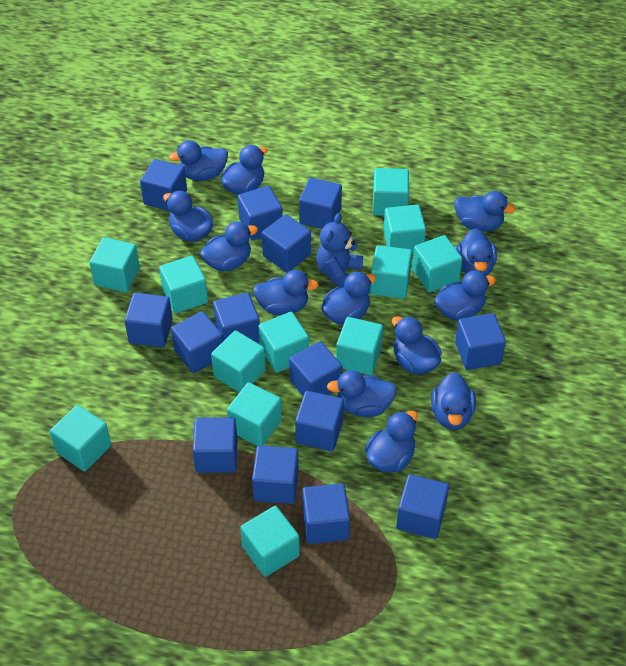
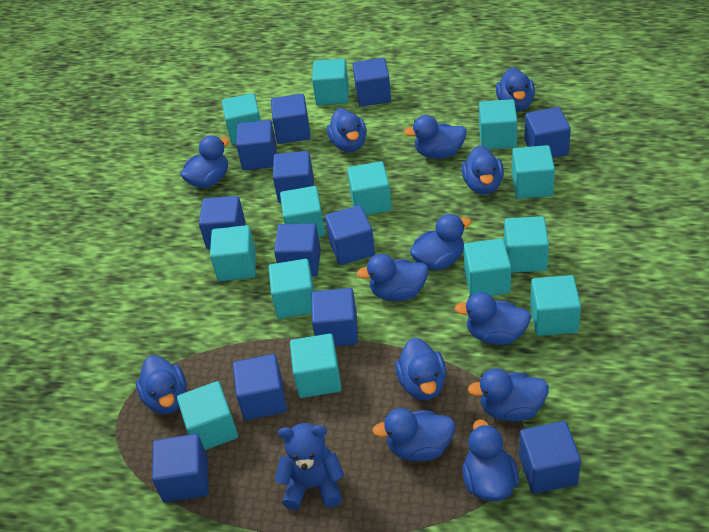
blue cube: [124,293,173,347] [140,159,187,211] [171,311,223,373] [193,417,237,473] [213,292,260,343] [238,186,283,241] [252,445,299,504] [262,214,311,273] [289,341,342,396] [295,391,344,451] [299,178,342,229] [302,483,350,544] [396,474,449,539] [455,313,506,370] = 14 -> [152,434,209,503] [199,196,246,249] [233,354,287,420] [236,120,277,170] [271,94,311,144] [273,151,314,203] [274,223,321,276] [311,288,358,346] [325,205,375,265] [353,58,391,107] [519,421,581,494] [524,107,571,158] = 12
turquoise cube: [50,405,111,471] [90,237,140,292] [159,256,208,314] [211,330,266,393] [227,382,282,446] [240,506,300,577] [259,312,309,373] [336,317,383,375] [370,245,412,299] [373,168,409,216] [383,205,426,254] [412,235,462,293] = 12 -> [177,381,238,450] [210,225,256,281] [222,93,261,144] [268,259,314,319] [280,186,325,237] [290,334,342,398] [312,58,349,105] [347,161,392,215] [464,238,511,296] [479,99,518,149] [504,216,549,273] [512,145,555,199] [530,275,581,336] = 13

